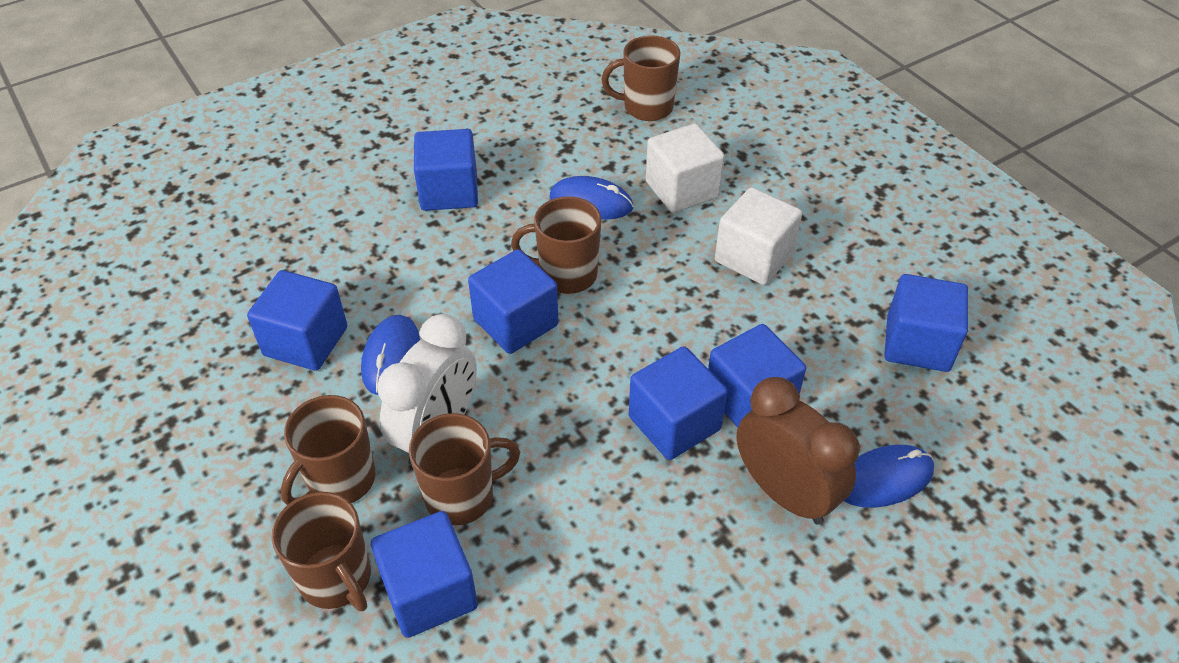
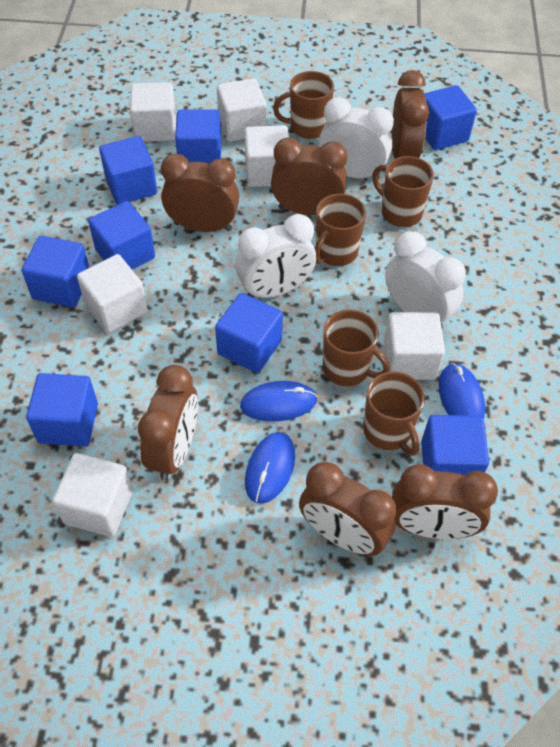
blue cube: [247,270,347,371] [371,511,478,638] [414,129,478,211] [468,249,559,354] [629,346,728,460] [708,324,806,428] [884,274,968,372] = 7 -> [21,236,90,307] [26,373,98,446] [88,201,155,269] [99,136,157,204] [175,109,221,164] [215,293,283,373] [421,415,489,475] [424,85,477,150] = 8
brown clock: [737,377,860,525] = 1 -> [138,365,198,480] [161,153,239,232] [271,137,348,215] [299,462,396,556] [392,70,429,159] [392,464,498,539] = 6
white clock: [377,314,477,465] = 1 -> [235,214,316,298] [319,97,394,179] [385,231,466,328] = 3
white cube: [646,123,725,213] [715,187,802,285] = 2 -> [52,453,133,537] [77,254,148,333] [130,82,176,142] [217,78,266,142] [244,125,289,187] [384,312,445,380] = 6

